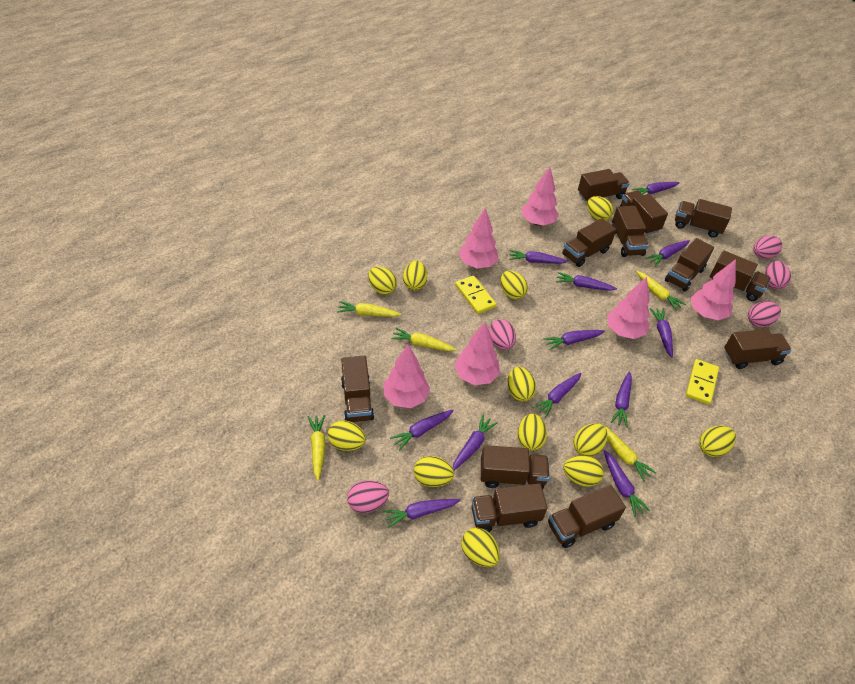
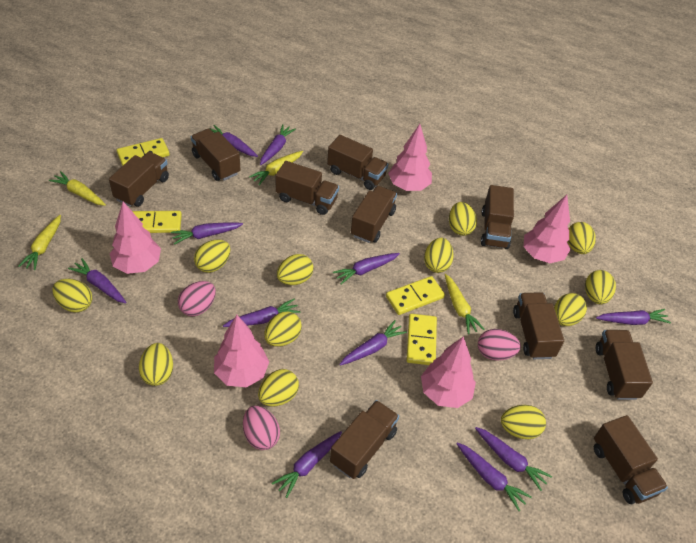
brown truck: [341,356,374,422] [471,483,547,532] [481,445,550,490] [548,485,626,548] [562,218,616,267] [578,169,630,202] [612,206,649,257] [620,190,668,235] [665,238,714,292] [675,199,732,238] [710,250,771,301] [724,329,791,369] = 12 -> [109,152,169,207] [191,129,241,181] [275,161,339,215] [327,135,388,190] [330,400,399,479] [351,186,397,243] [481,185,514,249] [513,292,564,359] [594,415,668,504] [596,330,653,400] = 10
pink egg: [347,480,389,513] [489,319,516,350] [748,301,781,327] [753,235,782,258] [765,261,791,289] = 5 -> [178,281,216,316] [243,406,280,450] [478,329,521,361] = 3
pink tree: [384,345,430,408] [454,322,500,385] [459,207,498,268] [522,167,559,226] [607,277,650,339] [691,259,736,320] = 6 -> [110,202,161,274] [214,315,269,387] [388,124,432,191] [421,336,476,408] [524,195,571,263] = 5
purple carrot: [383,499,461,528] [390,410,454,451] [453,415,498,470] [509,250,568,264] [533,373,582,417] [543,330,605,350] [556,272,617,291] [603,450,650,517] [611,371,632,427] [632,182,680,194] [646,240,690,266] [650,308,673,358] = 12 -> [68,258,127,303] [171,222,243,245] [209,125,258,157] [223,299,300,327] [260,124,296,165] [272,431,342,498] [333,253,400,284] [339,320,407,366] [456,442,532,511] [475,427,552,491] [596,309,671,325] = 11
yellow carrot: [308,415,326,481] [337,301,401,317] [391,328,456,351] [604,426,656,482] [636,271,686,311] = 5 -> [18,215,61,270] [49,171,106,206] [249,151,303,185] [445,274,485,334] = 4
yellow domino: [455,275,496,314] [686,359,719,405] = 2 -> [117,138,170,166] [132,211,182,233] [386,276,445,315] [407,314,437,365] = 4

